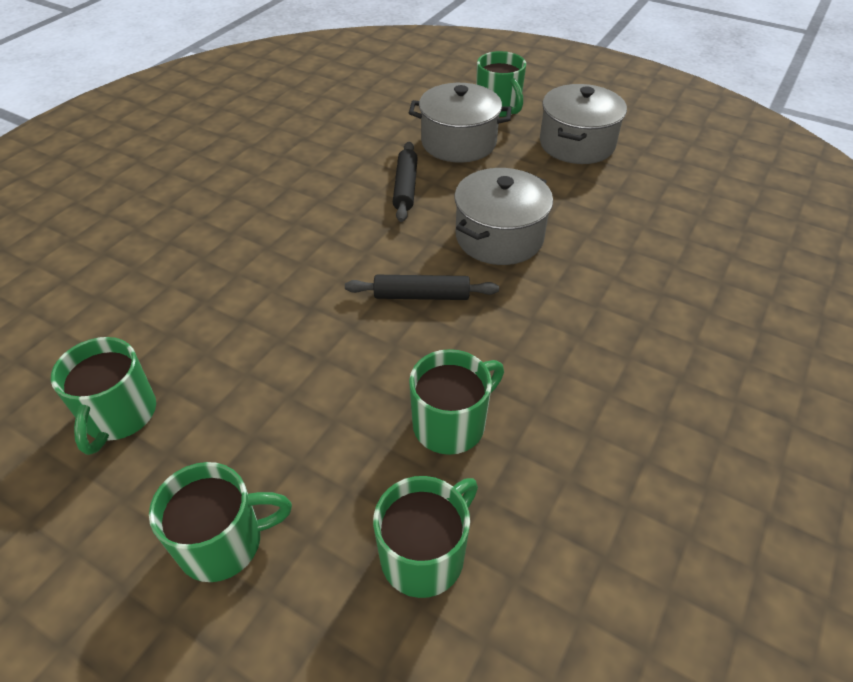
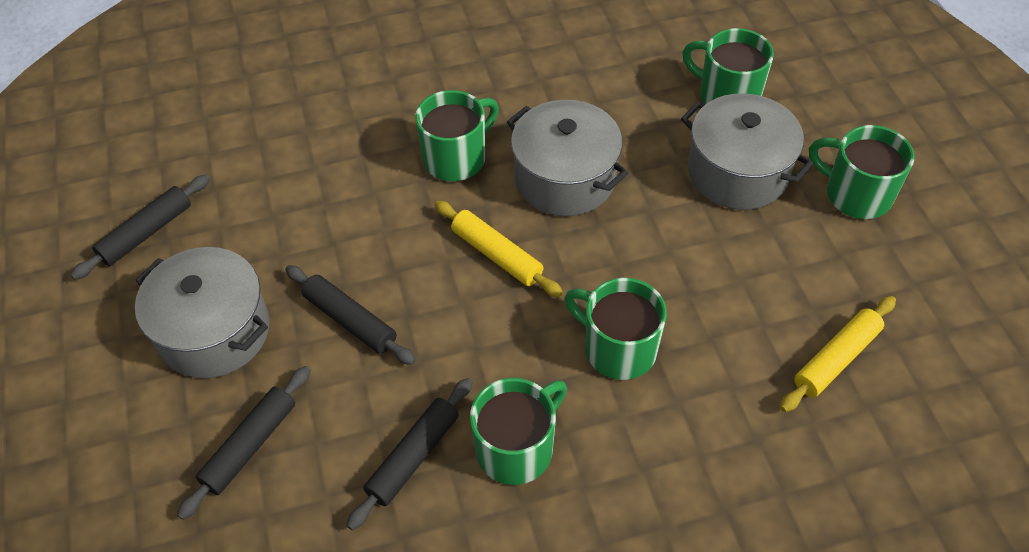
black rolling pin: [345,275,499,300] [393,141,418,222] = 2 -> [70,175,210,280] [177,366,311,520] [285,265,416,365] [346,378,472,530] = 4
yellow rolling pin: none = 0 -> [435,201,563,297] [780,296,896,412] = 2

